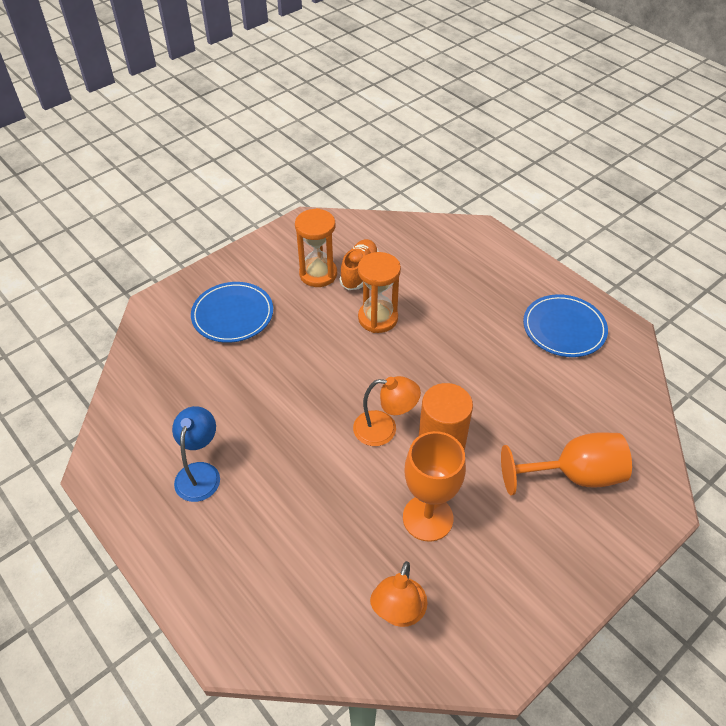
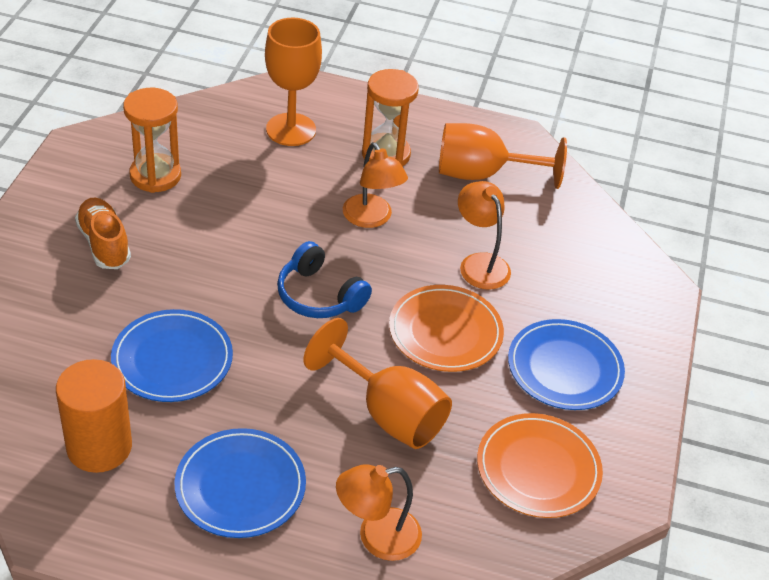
blue headphones: none = 0 -> [277,241,372,318] = 1
blue lamp: [172,406,220,502] = 1 -> none = 0
blue plate: [191,282,273,343] [523,294,608,357] = 2 -> [111,309,233,402] [175,428,306,538] [508,319,625,410] = 3
orange goblet: [403,431,466,542] [501,432,632,495] = 2 -> [265,18,322,146] [304,318,452,449] [439,123,567,189] = 3
orange lamp: [353,376,421,446] [370,561,427,627] = 2 -> [336,464,422,561] [343,142,408,228] [458,181,511,289] = 3
orange plate: none = 0 -> [389,285,504,372] [477,413,603,518] = 2

